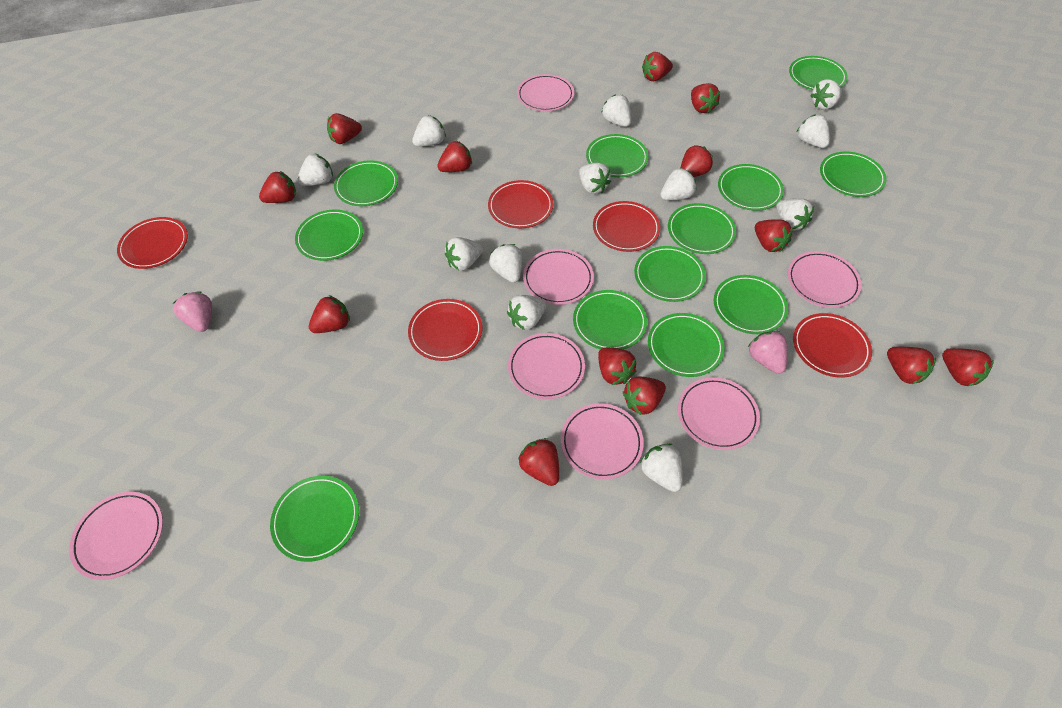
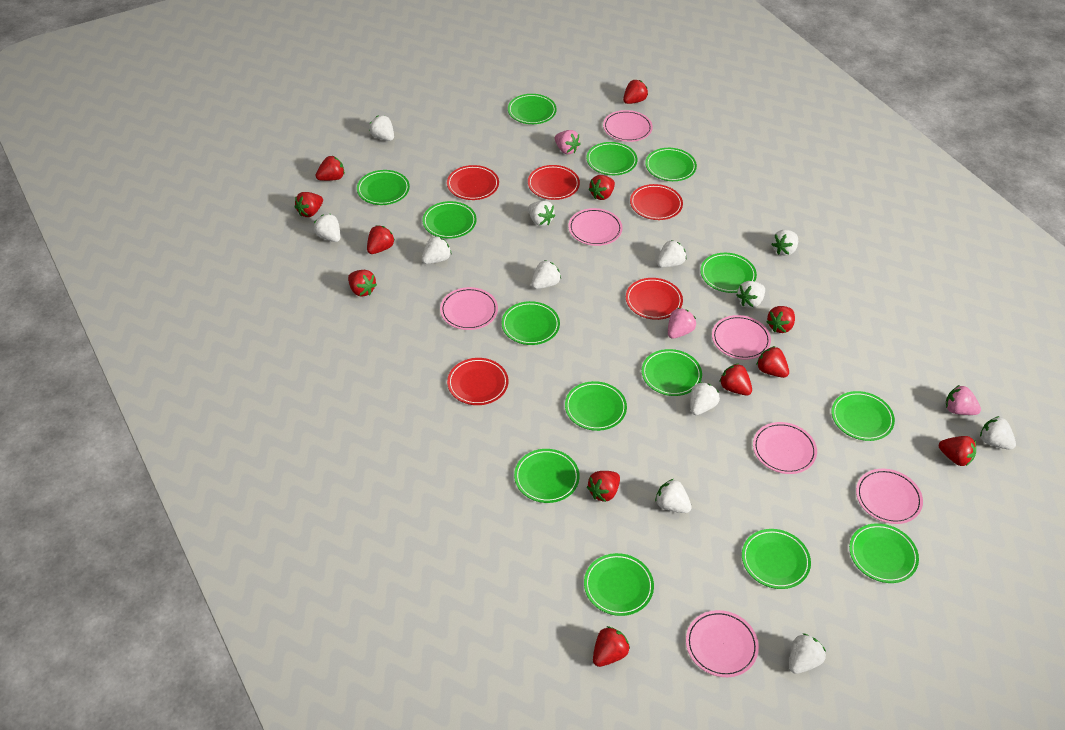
green plate: [270,476,359,562] [295,210,363,261] [334,160,398,206] [573,290,647,350] [586,134,648,177] [634,246,706,302] [648,313,725,377] [668,203,736,254] [714,275,788,334] [718,164,784,211] [789,56,848,90] [820,151,887,197] = 12 -> [357,170,410,205] [422,201,477,239] [501,301,560,345] [508,94,557,124] [514,449,580,503] [565,381,627,431] [584,553,654,616] [586,142,637,175] [642,349,702,396] [645,148,697,181] [700,253,757,293] [742,529,811,589] [832,391,895,441] [849,523,919,583] = 14
pink strawberry: [173,291,212,332] [748,331,787,374] = 2 -> [555,130,581,154] [668,308,696,339] [946,385,981,415] = 3
red strawberry: [259,171,296,203] [309,295,350,333] [327,113,362,144] [437,141,472,172] [518,438,559,486] [598,347,636,385] [623,376,666,415] [642,52,673,81] [680,145,713,177] [691,83,720,113] [755,219,793,252] [887,347,936,384] [942,348,994,386] = 13 -> [295,192,323,217] [316,156,345,181] [348,270,377,296] [367,225,395,254] [587,471,620,502] [588,175,615,200] [593,626,630,667] [623,80,648,104] [719,363,752,396] [756,346,789,378] [766,306,795,333] [939,436,976,466] = 12

